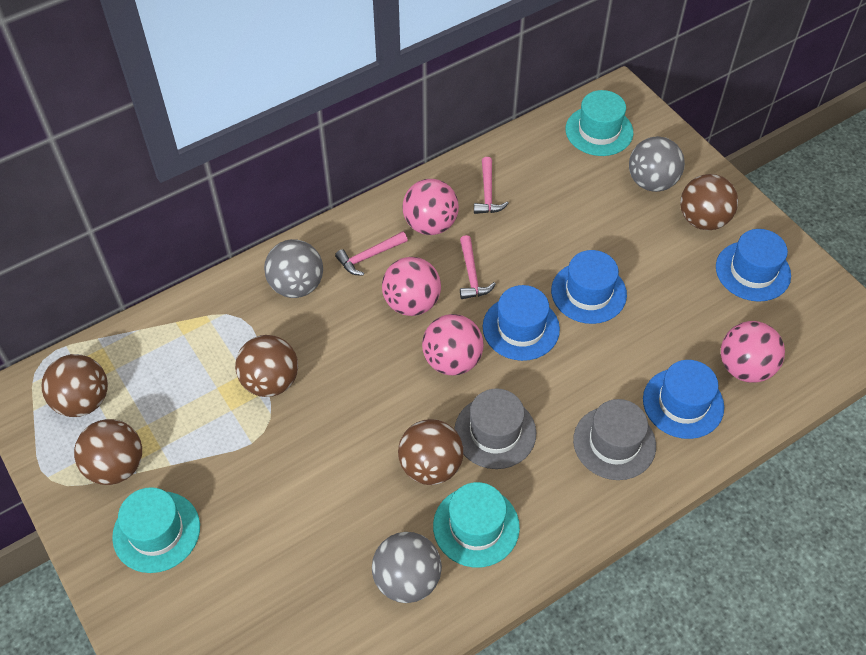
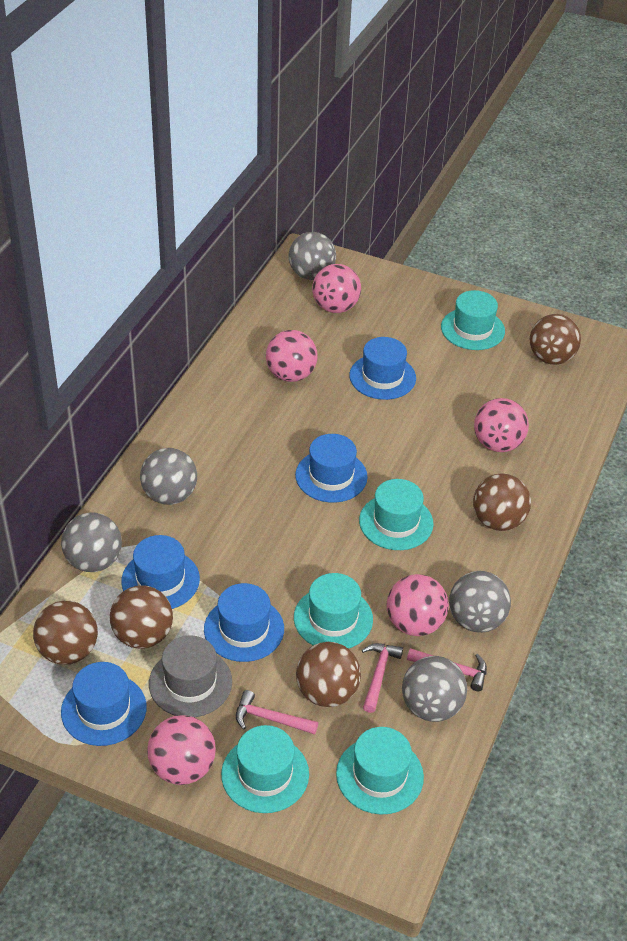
blue hat: [483,285,560,361] [551,250,627,324] [643,360,724,439] [716,229,791,302] = 4 -> [61,662,147,746] [121,535,200,609] [204,583,284,662] [295,434,368,503] [349,337,416,400] = 5
grey ball: [264,239,323,298] [372,532,442,603] [629,136,685,192] = 3 -> [61,512,122,572] [140,448,197,505] [288,232,336,280] [402,656,467,722] [449,571,511,633] = 5
grey hat: [454,389,536,469] [573,399,656,480] = 2 -> [149,635,232,717] = 1
pink ball: [382,257,441,316] [402,179,459,235] [422,314,484,375] [721,321,785,383] = 4 -> [147,715,216,785] [266,330,317,382] [312,264,361,313] [387,574,449,636] [474,398,529,452] = 5
turquoise hat: [112,487,200,573] [433,482,520,567] [565,90,633,156] = 3 -> [221,725,309,813] [294,573,373,649] [336,727,424,815] [359,479,434,550] [441,290,505,350] = 5

